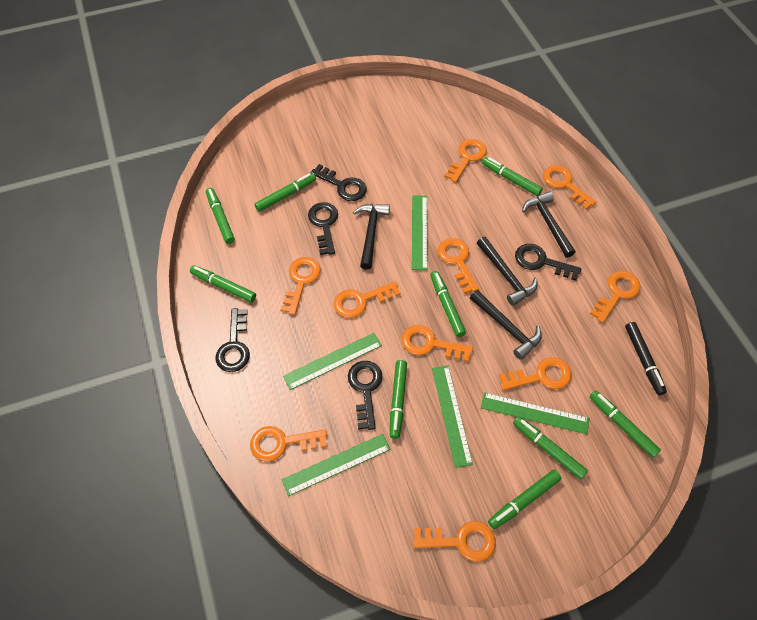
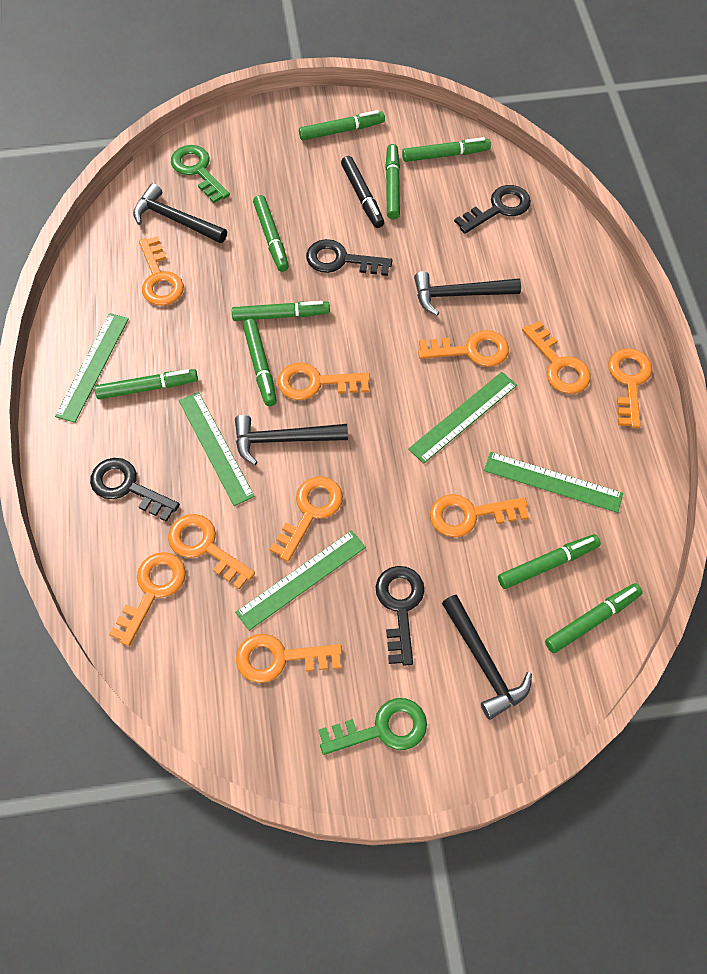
black key: [215,308,250,372] [308,202,338,255] [311,164,367,201] [348,361,383,430] [515,244,581,281] = 5 -> [90,458,180,522] [306,239,392,276] [375,566,425,666] [454,185,531,234] = 4
green key: none = 0 -> [171,145,230,203] [319,698,427,755] = 2

